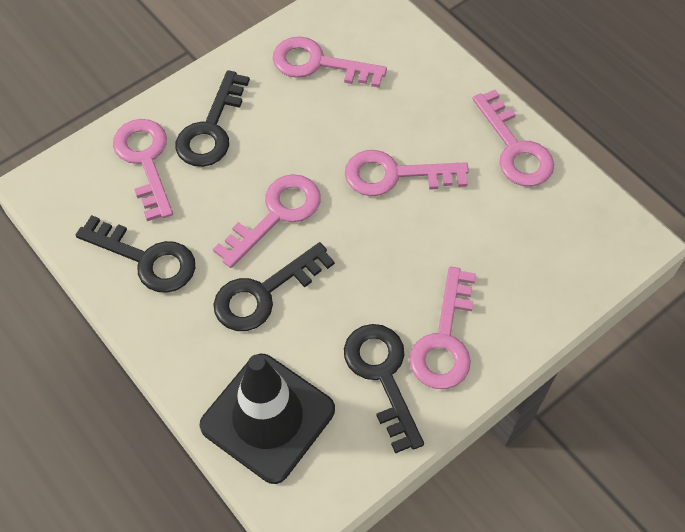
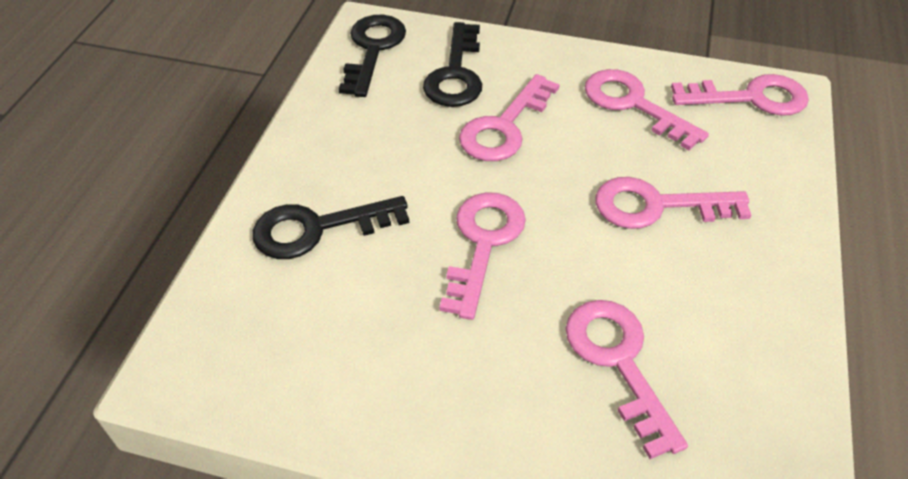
black key: [76,215,195,293] [176,70,250,167] [213,242,335,331] [344,324,424,453] = 4 -> [252,196,409,259] [339,15,406,97] [423,22,482,107] = 3
black traffic cone: [200,354,335,484] = 1 -> none = 0

